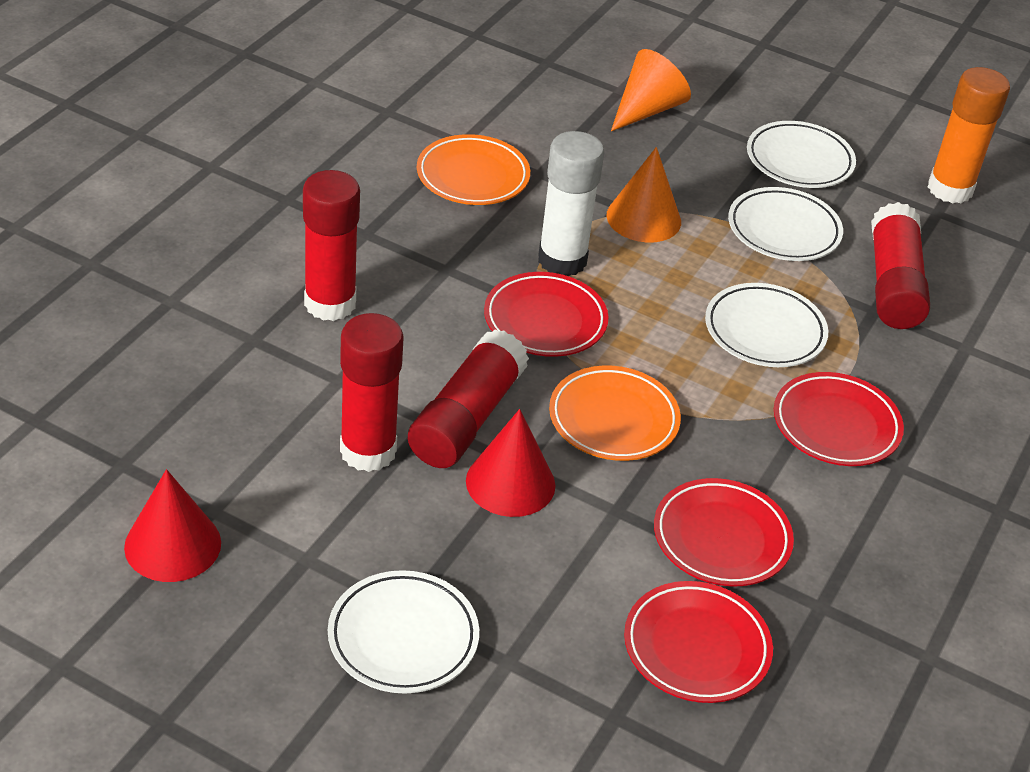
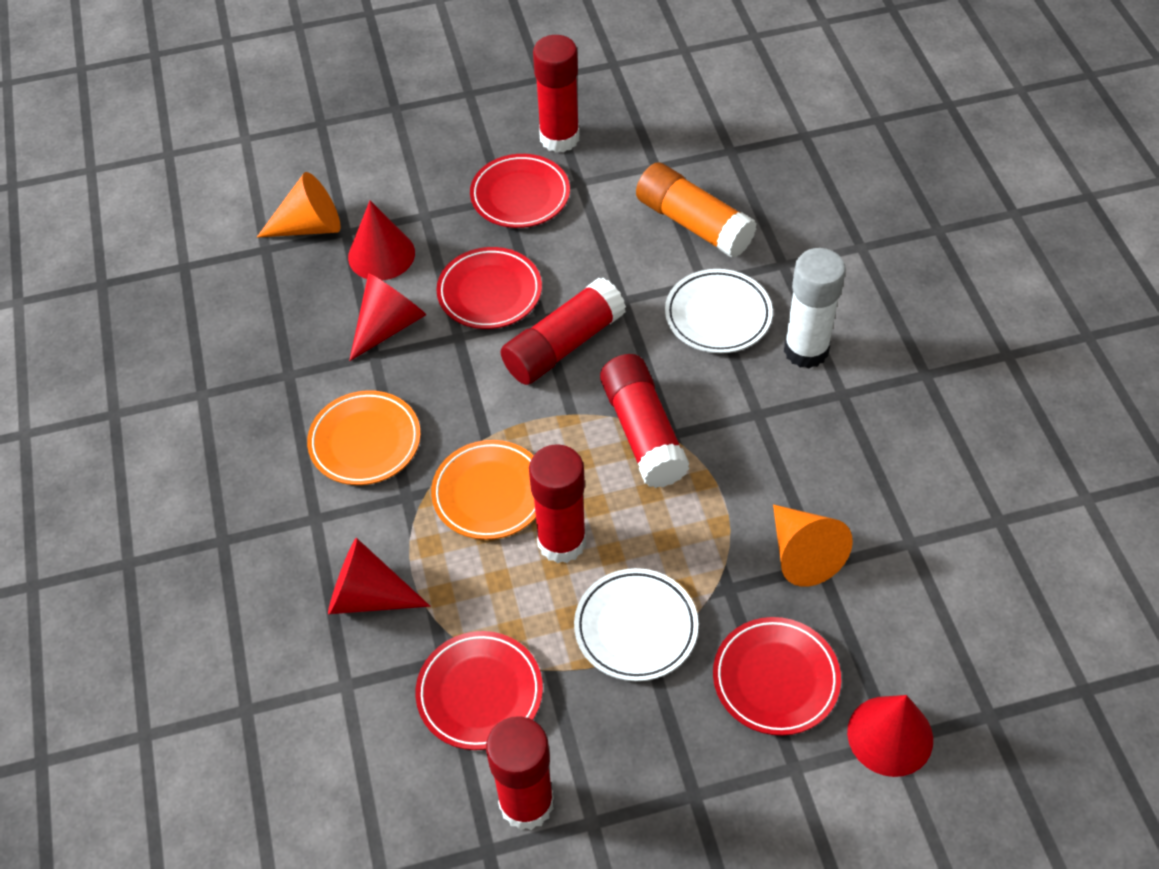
red cone: [124,469,221,582] [466,409,555,517] = 2 -> [328,538,430,614] [348,201,415,280] [349,273,426,361] [847,695,933,777] = 4
red glue stick: [303,170,360,321] [340,313,404,472] [408,329,529,468] [871,202,930,329] = 4 -> [486,716,554,830] [501,278,626,385] [529,444,586,563] [533,35,579,152] [600,354,690,488] = 5
white plate: [328,570,479,694] [705,283,828,367] [728,187,843,261] [747,121,856,188] = 4 -> [574,568,698,681] [665,269,773,353] = 2

